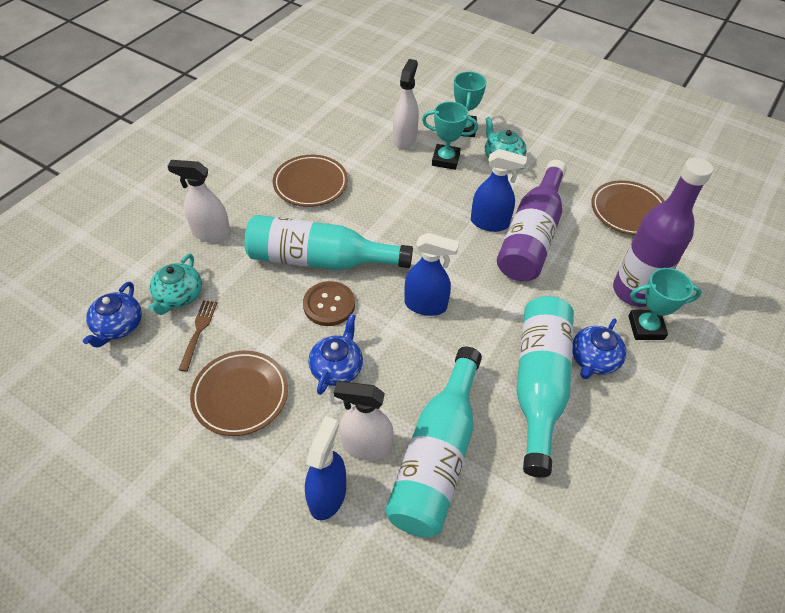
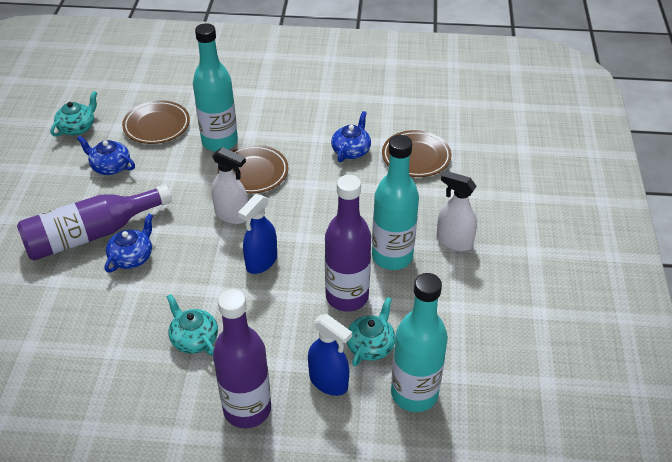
blue spray bottle: [305,416,346,521] [404,233,459,316] [471,149,527,232] = 3 -> [238,194,277,274] [308,314,352,396] = 2
brown button: [303,281,355,326] = 1 -> none = 0
brown fork: [178,300,217,372] = 1 -> none = 0
purple bottle: [497,160,567,281] [613,157,713,307] = 2 -> [17,184,172,261] [213,289,271,428] [325,175,371,312] = 3
turquoise teapot: [148,254,202,315] [485,117,527,169] = 2 -> [50,91,98,137] [166,294,218,356] [347,297,396,366] = 3
turquoise trophy: [422,101,478,170] [454,71,487,137] [628,268,702,340] = 3 -> none = 0
white spray bottle: [168,160,231,243] [334,381,393,461] [393,59,419,149] = 3 -> [212,147,248,224] [437,171,477,251] = 2

